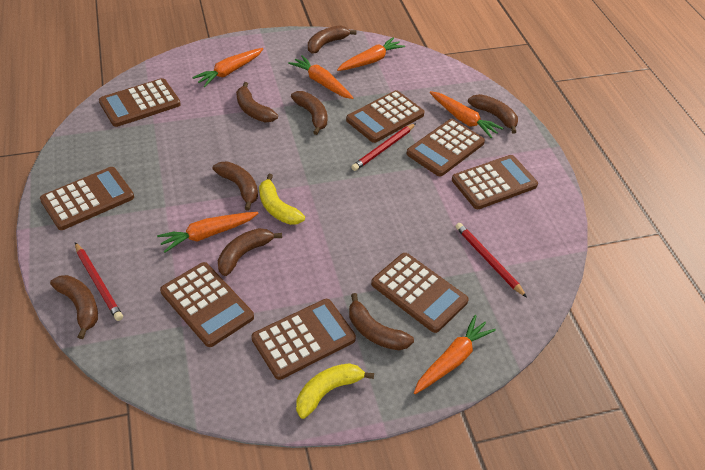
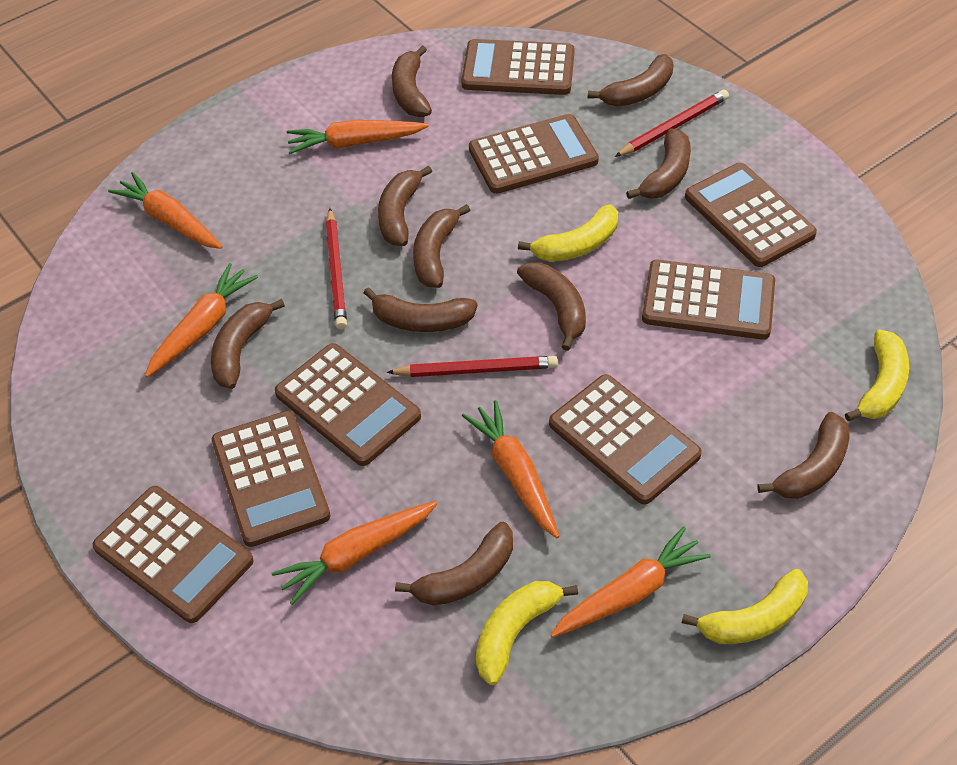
brown banana: [50,275,98,339] [213,161,258,211] [218,228,282,276] [236,82,278,122] [291,91,327,135] [308,25,356,54] [349,293,414,350] [468,94,518,134] = 8 -> [211,299,285,389] [364,287,478,332] [378,166,432,246] [392,45,432,117] [395,522,513,606] [413,204,471,288] [517,262,586,351] [588,54,674,107] [626,129,691,199] [757,412,850,499] = 10
yellow banana: [259,174,305,225] [296,363,374,419] = 2 -> [476,581,578,685] [518,204,618,262] [682,569,808,644] [845,329,909,421] = 4

